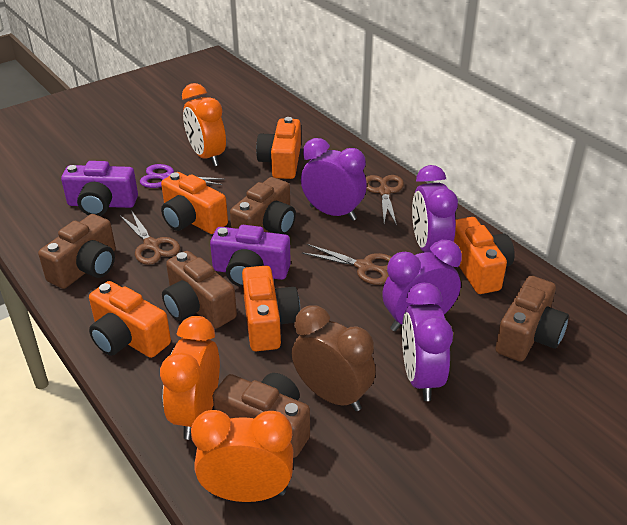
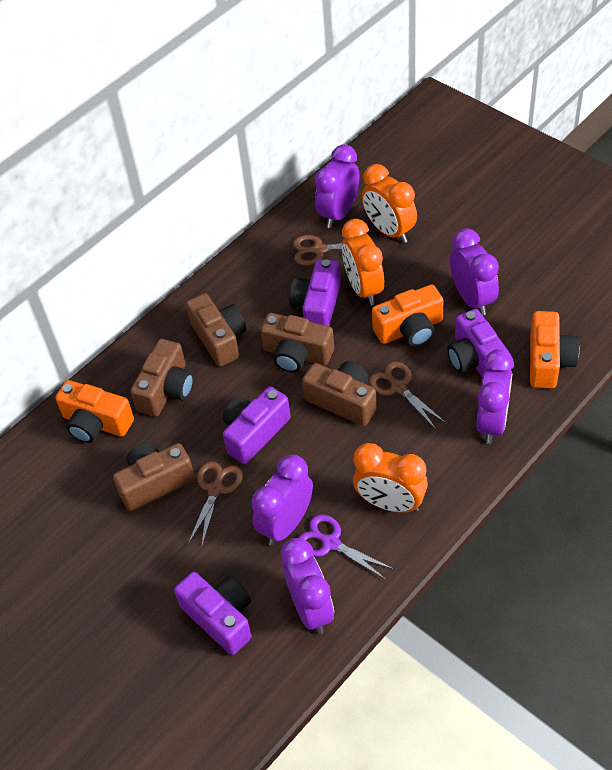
brown clock: [292,305,376,411] = 1 -> none = 0
orange camera: [89,281,171,358] [161,172,228,234] [242,265,300,351] [256,117,301,179] [454,217,515,294] = 5 -> [55,380,134,443] [372,284,444,347] [530,311,580,389] = 3
purple camera: [61,161,138,216] [210,225,291,288] = 2 -> [174,572,252,655] [223,387,291,464] [289,259,341,326] [447,309,511,377] = 4
purple clock: [301,138,367,221] [382,240,462,331] [402,283,453,401] [412,165,458,253] = 4 -> [252,455,313,546] [281,538,334,634] [315,145,359,228] [450,228,499,315] [476,349,514,444] = 5

